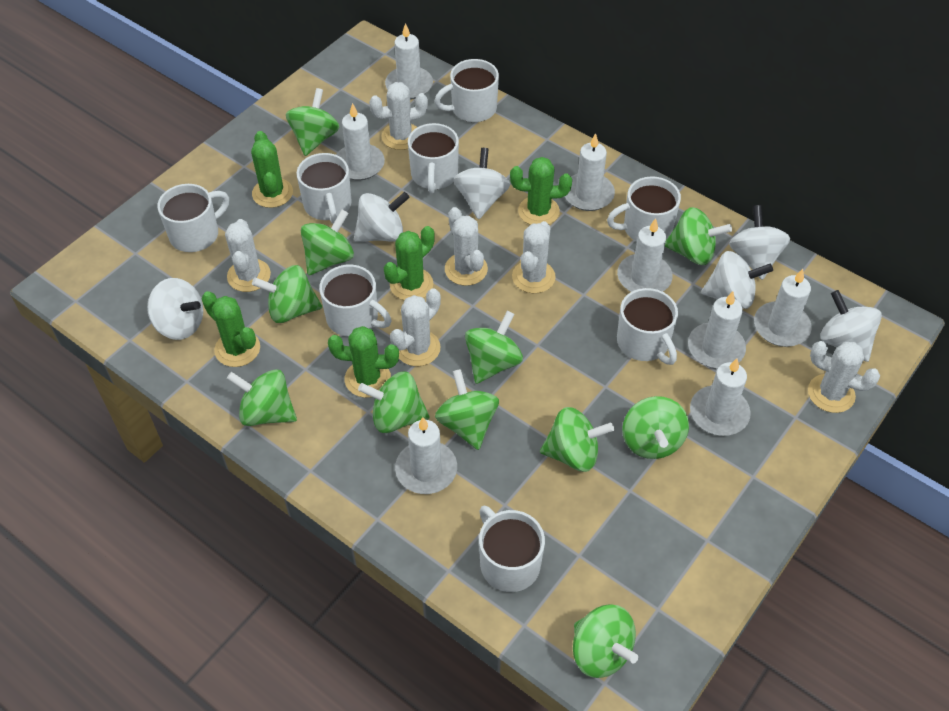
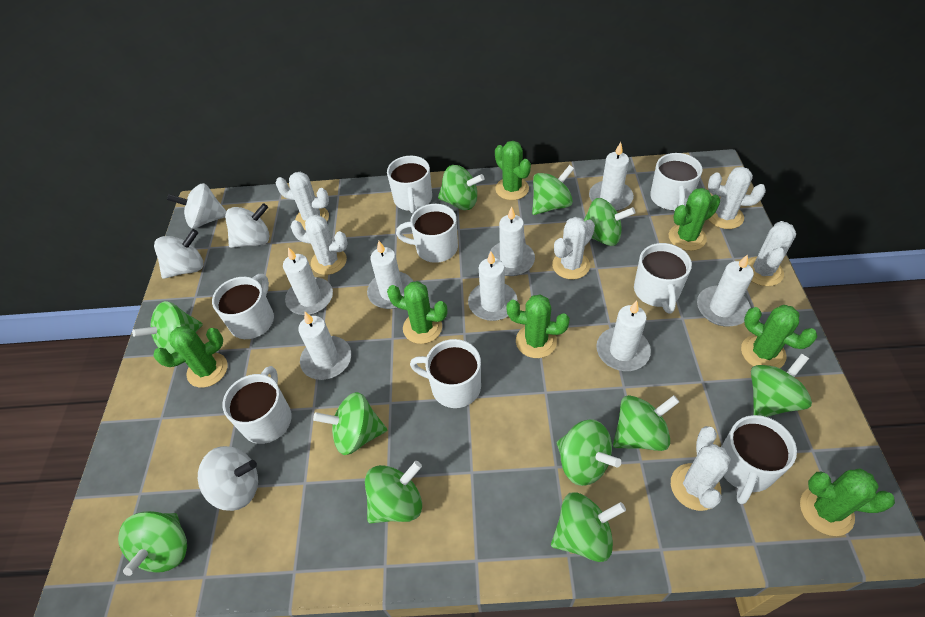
green cactus: [202,291,260,367] [251,131,293,208] [328,326,399,398] [384,226,435,300] [510,157,572,225] = 5 -> [153,326,228,388] [387,281,447,344] [495,141,531,200] [506,294,570,358] [669,188,720,251] [741,305,818,368] [800,468,895,536] = 7
white spinning top: [147,278,203,340] [354,192,410,242] [453,148,510,219] [701,251,773,309] [729,205,790,280] [820,290,882,362] = 6 -> [154,229,203,279] [167,183,227,228] [198,446,258,511] [225,203,270,248] = 4

